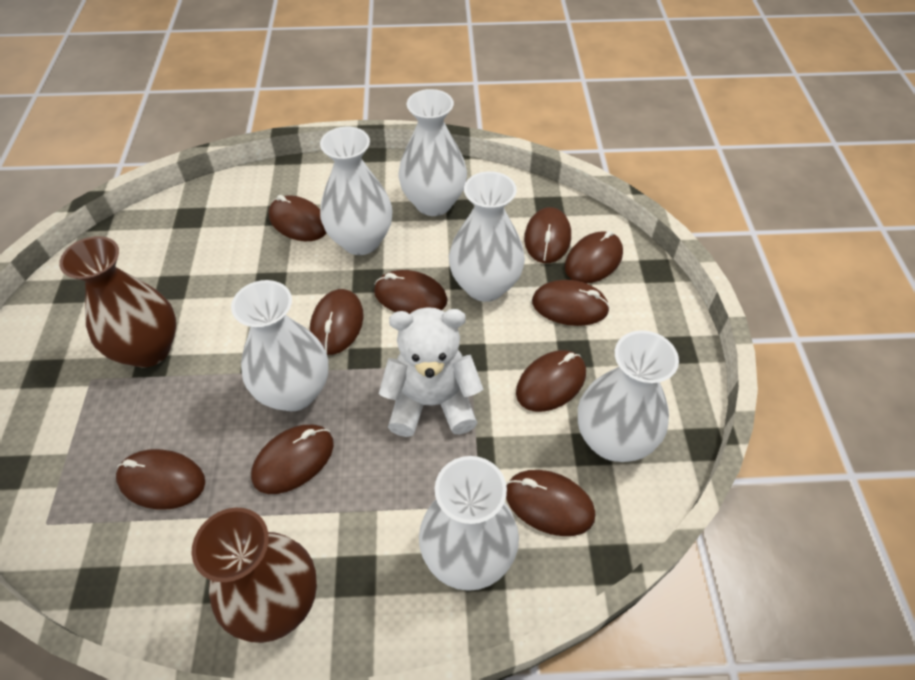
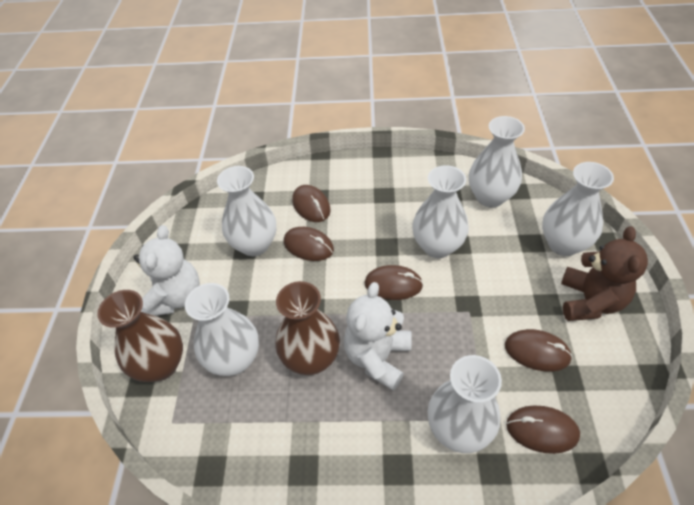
brown mouse: [116,449,205,510] [251,425,334,494] [268,195,326,241] [310,289,364,355] [374,270,448,314] [506,470,595,536] [516,350,586,412] [524,207,571,263] [532,280,610,326] [565,231,623,283] = 10 -> [284,227,334,261] [292,185,331,222] [365,265,423,300] [505,329,573,372] [506,405,580,454] = 5
brown teddy bear: none = 0 -> [561,226,648,321] = 1
white teddy bear: [379,307,483,437] = 1 -> [133,225,200,316] [344,282,412,391] = 2

